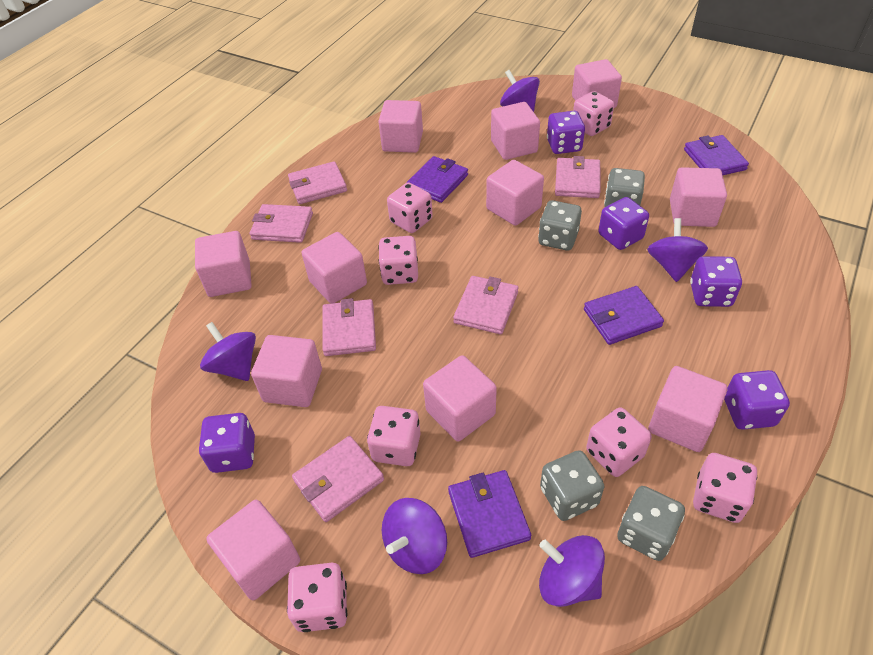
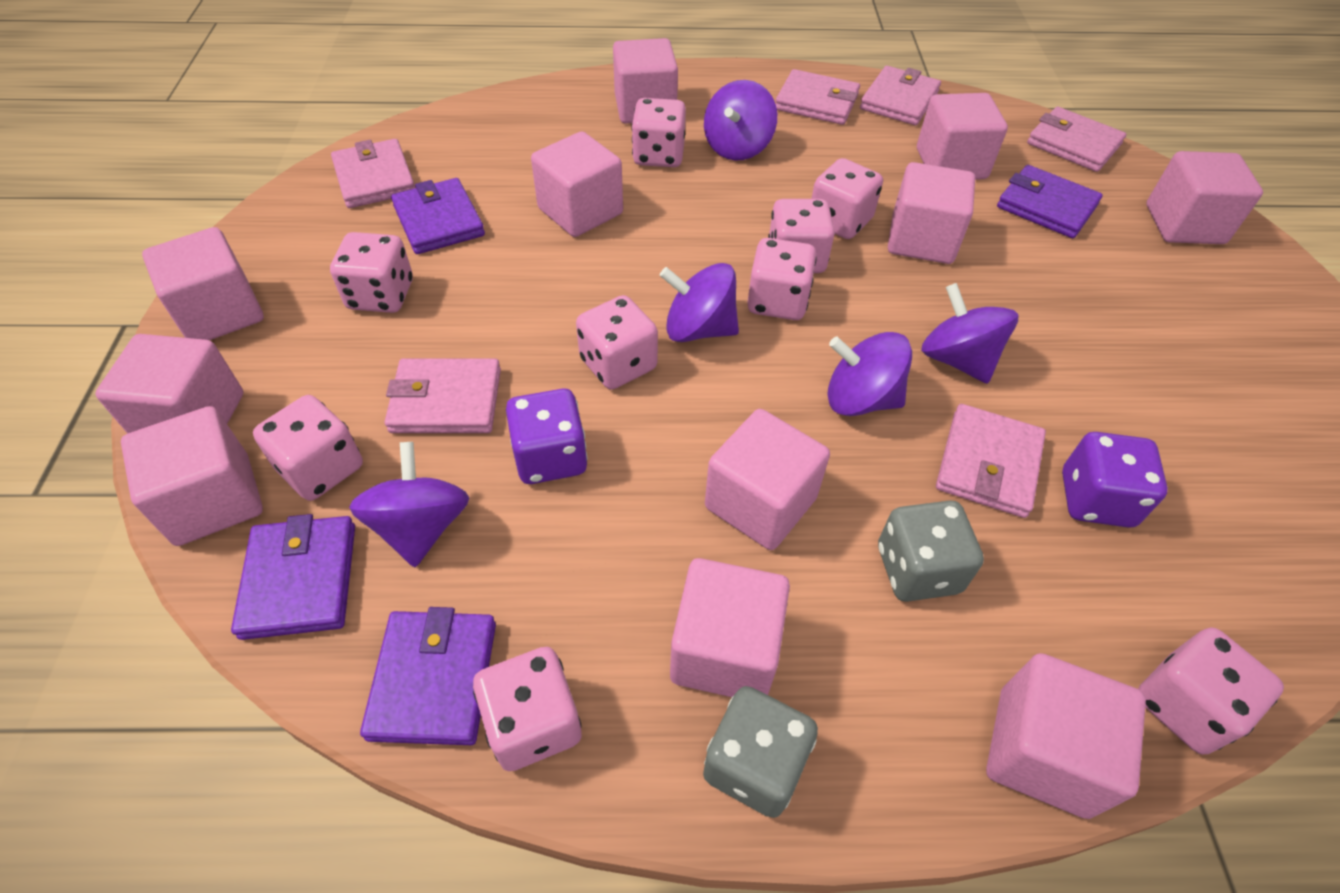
grey dice: [538,200,582,251] [540,450,604,521] [604,168,645,207] [617,486,685,561] = 4 -> [703,686,818,818] [878,500,984,602] = 2
pink dice: [287,563,347,632] [367,406,421,466] [378,236,418,285] [387,183,433,233] [573,91,614,136] [586,407,652,477] [693,453,757,523] = 7 -> [253,395,363,501] [330,232,413,313] [473,647,582,771] [576,295,658,390] [631,98,686,167] [747,238,817,320] [768,199,835,273] [811,158,883,239] [1138,627,1284,754] = 9
purple dice: [199,413,255,473] [547,111,585,154] [598,197,649,250] [690,256,742,307] [724,370,790,430] = 5 -> [506,389,588,484] [1062,432,1168,528] = 2

